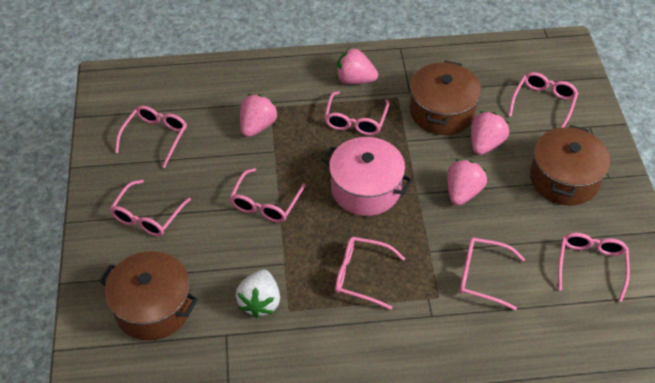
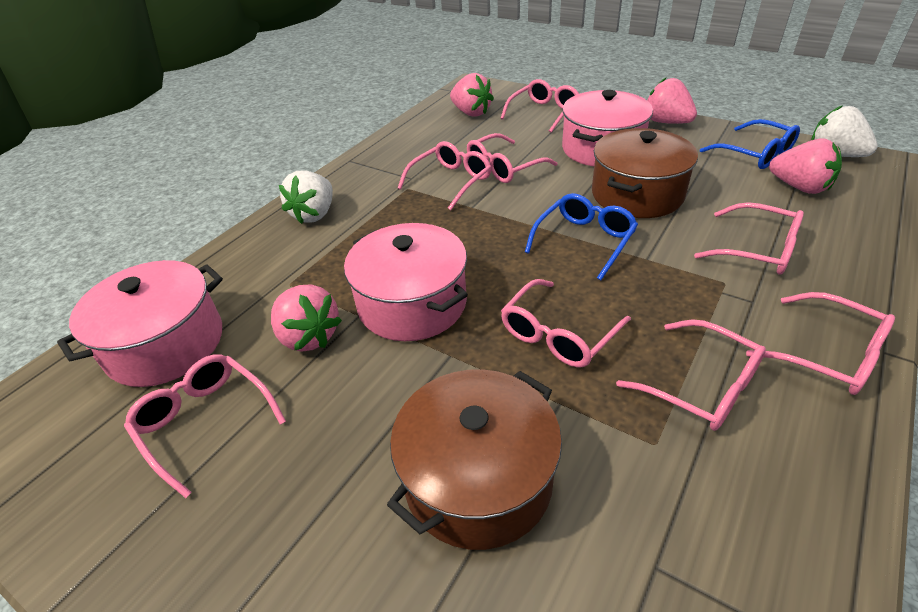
blue glasses: none = 0 -> [525,193,638,280] [700,119,800,169] = 2
brown pot: [99,251,198,341] [409,61,481,135] [530,125,610,206] = 3 -> [387,369,562,550] [592,128,698,218] = 2
pink pot: [322,137,413,216] = 1 -> [57,260,223,387] [344,223,468,341] [562,90,653,166] = 3
white strawberry: [236,270,280,318] = 1 -> [279,170,333,224] [812,105,878,157] = 2

